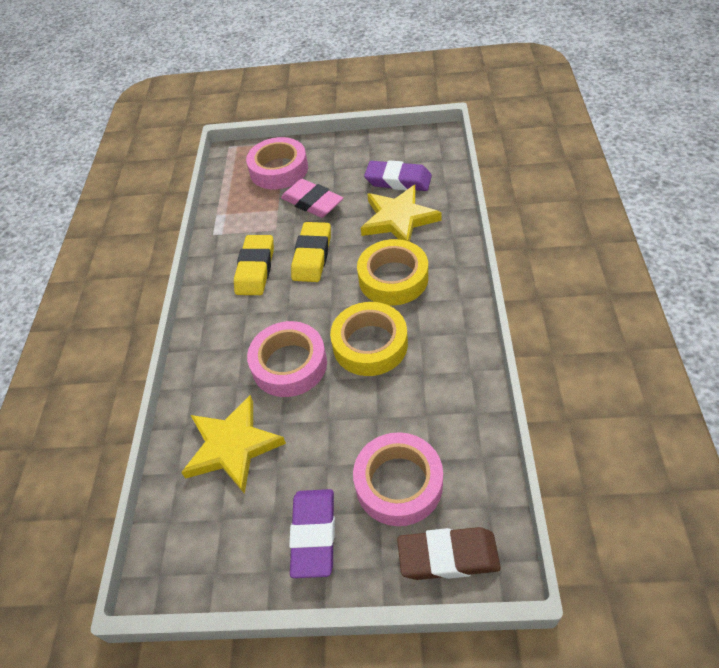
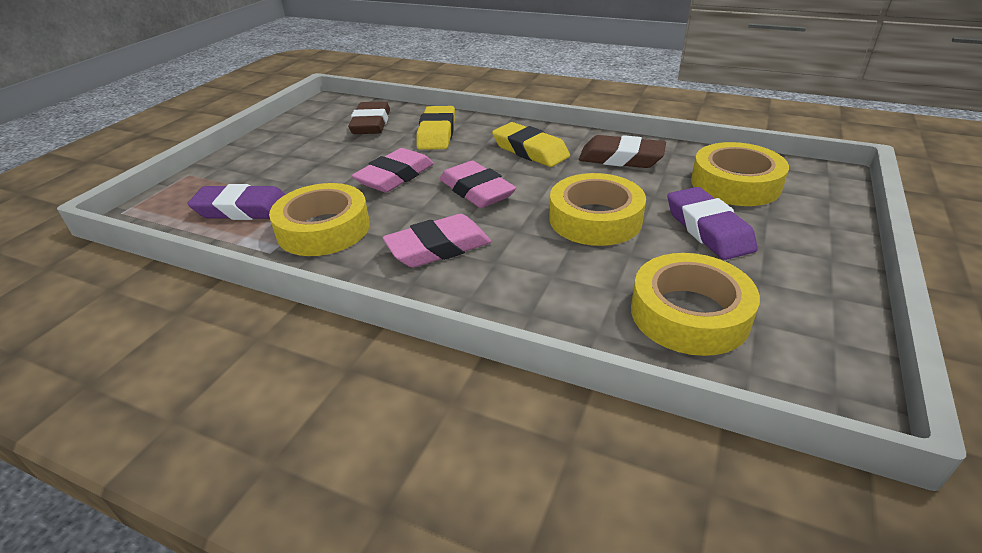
brown eraser: [397,527,501,580] = 1 -> [348,101,390,134] [579,135,666,168] = 2
pink eraser: [281,179,343,218] = 1 -> [352,148,434,193] [383,214,491,268] [440,161,516,208] = 3
pink tape: [246,137,308,189] [247,321,327,397] [353,432,443,526] = 3 -> none = 0
yellow star: [181,395,286,494] [361,185,442,242] = 2 -> none = 0
yellow tape: [330,302,408,376] [357,239,428,305] = 2 -> [269,183,370,256] [549,173,646,246] [631,253,760,356] [691,142,789,206] = 4

